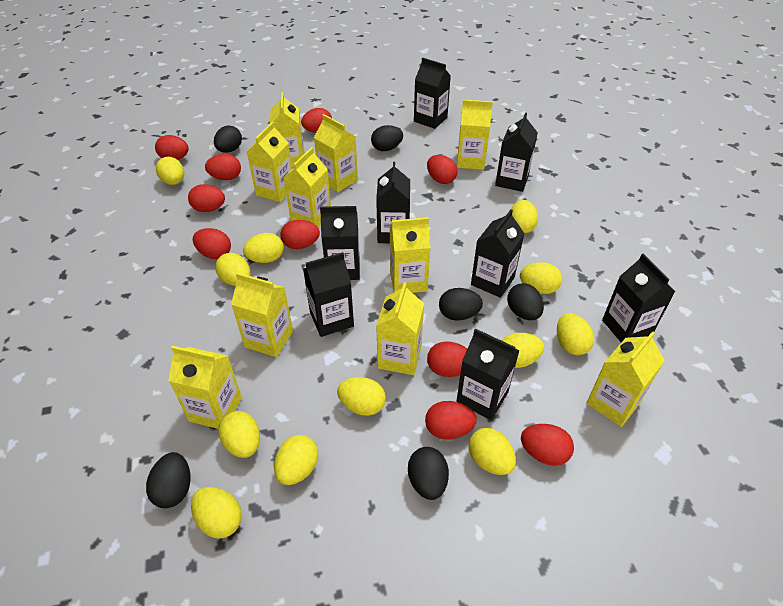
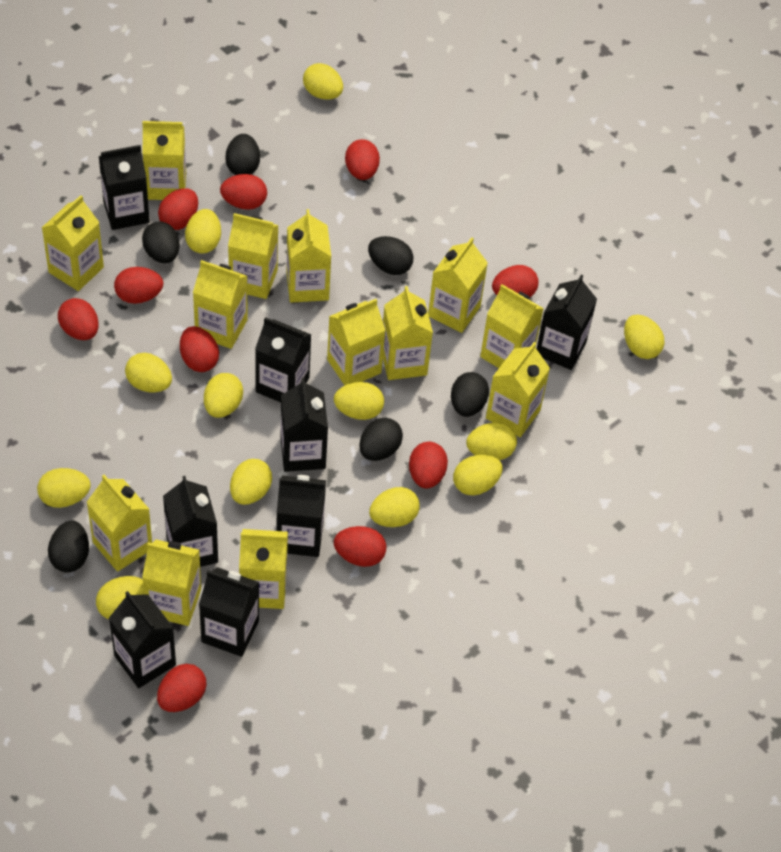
yellow carton: [168,346,242,429] [231,272,293,357] [247,122,292,202] [270,92,304,168] [283,147,331,228] [314,114,358,192] [376,282,424,375] [390,217,431,293] [457,100,493,170] [586,331,665,427] = 10 -> [42,195,104,291] [87,475,152,572] [142,121,186,200] [142,539,201,626] [193,260,248,349] [228,213,278,299] [239,529,288,609] [286,209,331,303] [327,299,386,385] [383,286,433,380] [428,237,488,333] [480,284,544,368] [486,342,550,437] = 13

